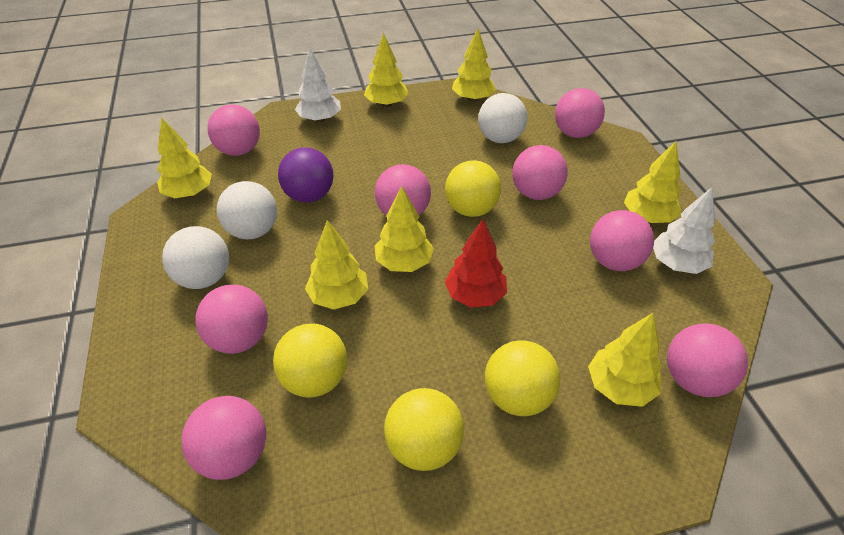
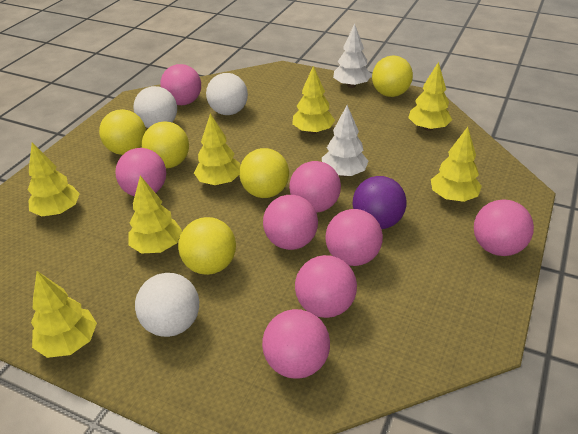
red tree: [445,219,507,307] = 1 -> none = 0
yellow ball: [273,324,347,398] [384,388,464,471] [445,160,501,217] [485,340,560,416] = 4 -> [99,109,146,155] [142,121,189,168] [178,217,236,275] [239,148,289,198] [372,55,413,97] = 5

